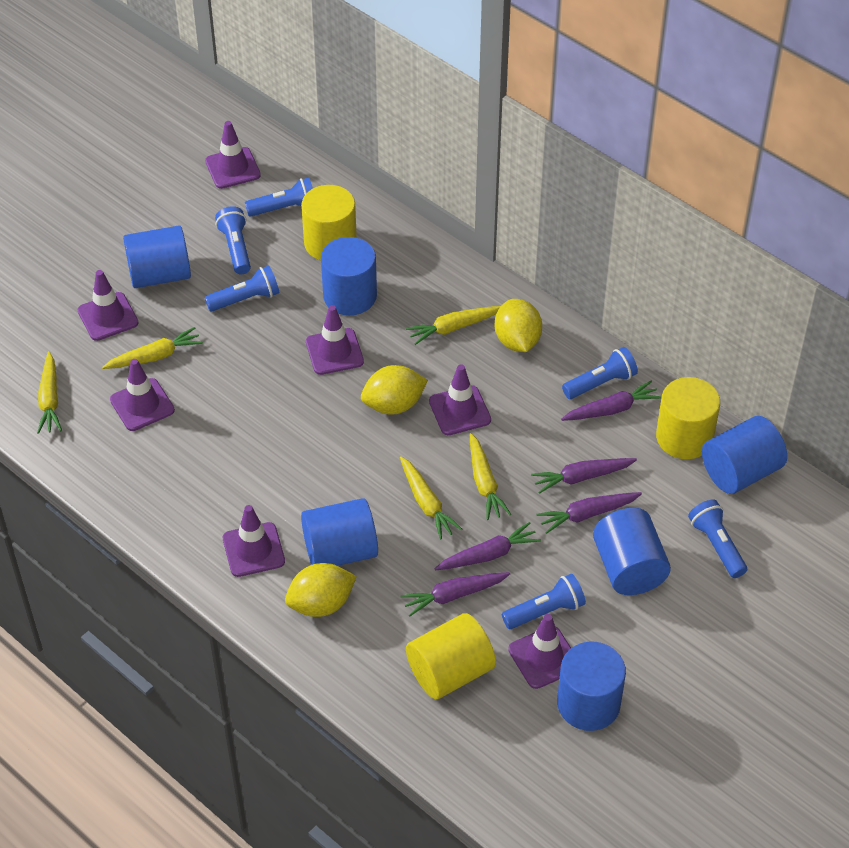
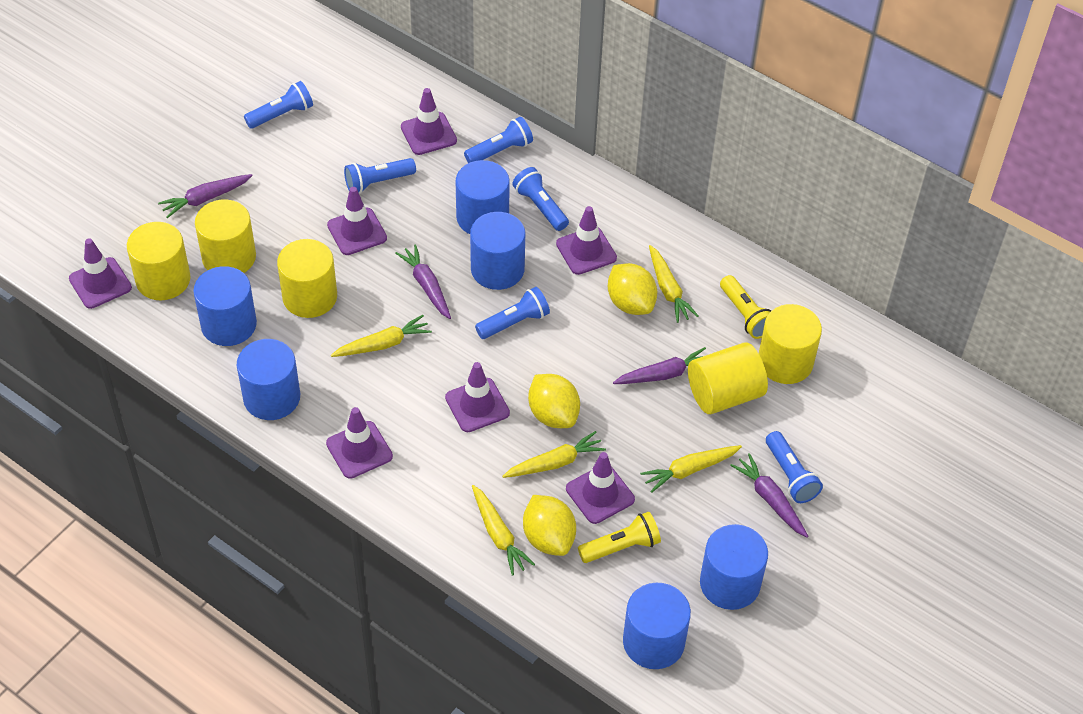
purple carrot: [401,572,510,617] [435,522,541,570] [531,458,637,494] [537,492,642,534] [561,381,662,421] = 5 -> [158,174,252,218] [395,244,451,319] [613,347,706,384] [730,453,808,537] = 4
yellow cylinder: [301,185,357,260] [406,613,496,700] [656,377,720,459] = 3 -> [127,222,191,300] [195,200,256,273] [277,239,337,318] [688,342,768,414] [759,304,822,384] = 5
yellow flashlight: none = 0 -> [578,512,661,563] [720,275,771,339] = 2

